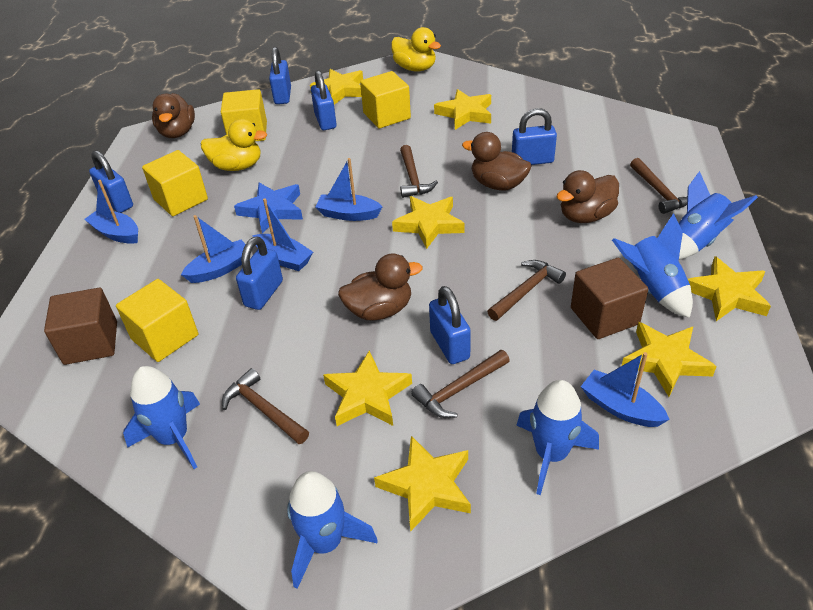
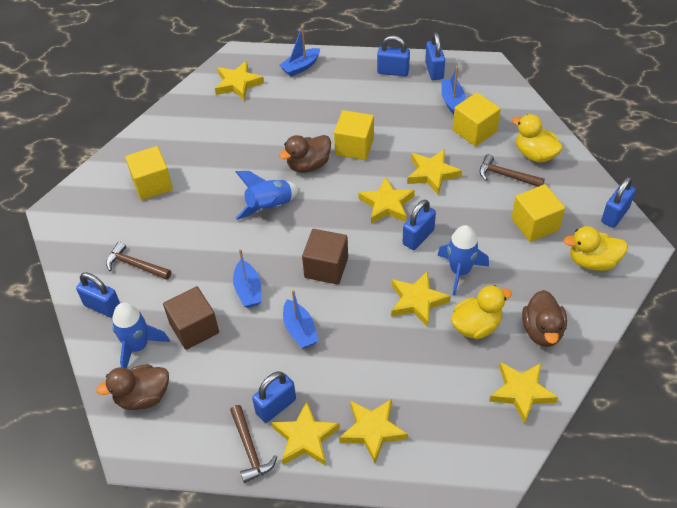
blue boat: [84,180,138,244] [181,215,246,283] [253,198,313,271] [315,158,383,221] [581,352,670,427] = 5 -> [233,249,262,308] [279,26,320,77] [283,290,319,349] [441,66,465,115] = 4
blue rocket: [123,366,200,469] [287,471,377,589] [517,380,599,495] [612,213,693,318] [679,171,758,260] = 5 -> [112,303,170,368] [235,171,300,220] [437,225,489,295] = 3
blue star: [234,183,303,233] = 1 -> none = 0
brown duck: [152,93,195,138] [338,253,422,321] [462,132,532,190] [556,170,619,223] = 4 -> [96,364,169,410] [279,135,331,173] [522,290,567,347] = 3
brown hammer: [222,368,309,444] [400,145,438,198] [411,350,510,418] [487,260,566,321] [630,158,687,214] = 5 -> [106,241,171,280] [230,405,277,483] [480,154,545,187] = 3
yellow duck: [201,119,267,171] [391,27,441,71] = 2 -> [451,285,512,339] [512,114,563,163] [563,226,628,271] = 3

